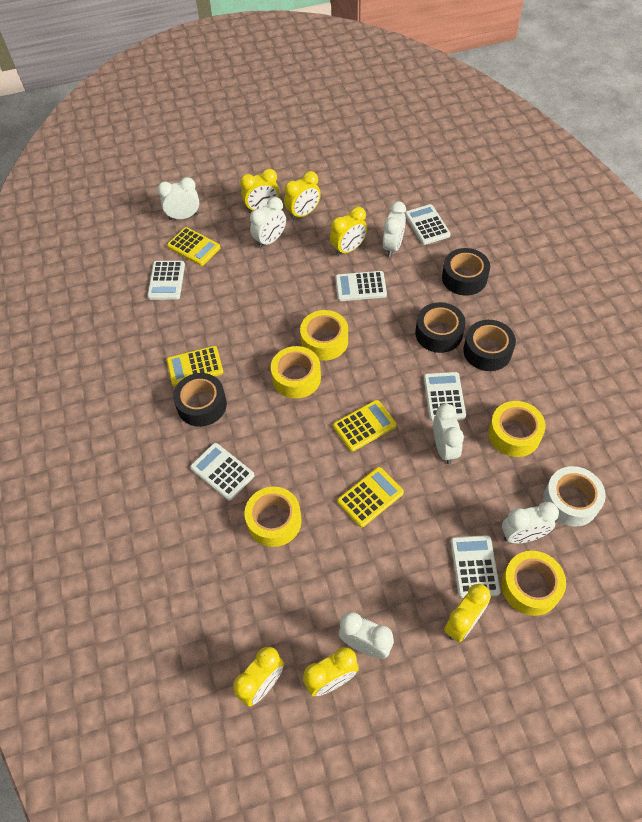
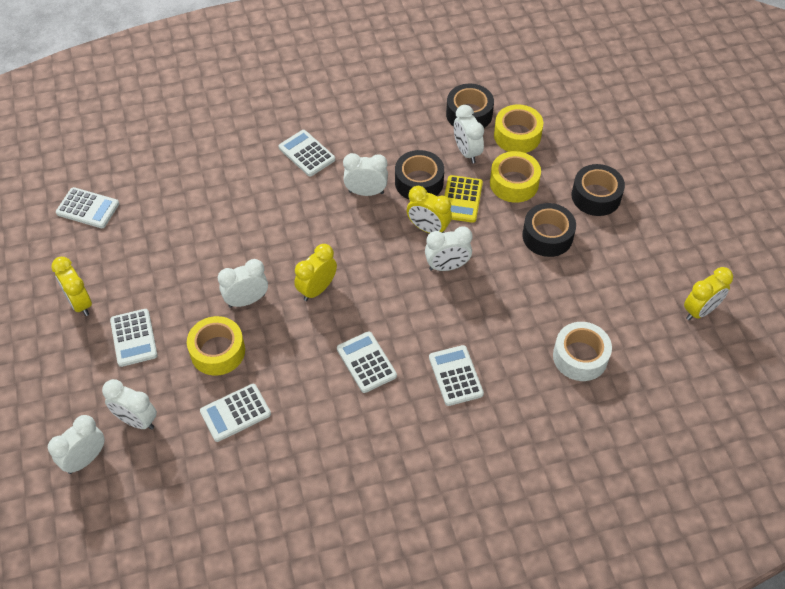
yellow calculator: [166,346,223,386] [167,227,221,266] [333,400,397,452] [337,467,404,527] = 4 -> [444,175,483,223] = 1
yellow clock: [233,647,284,707] [240,169,280,213] [284,171,321,220] [303,647,359,696] [330,207,367,256] [444,584,491,642] = 6 -> [51,257,92,316] [294,244,337,301] [407,186,452,233] [684,267,733,320] = 4
yellow tape: [244,486,302,547] [271,346,321,399] [300,310,348,361] [488,401,546,457] [501,551,566,616] = 5 -> [187,316,245,376] [490,151,541,203] [494,104,543,153] = 3

